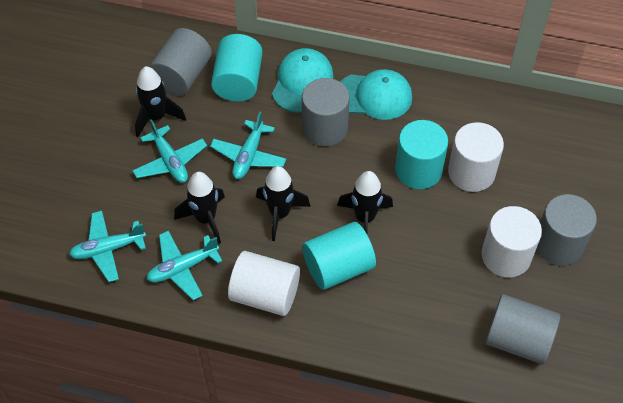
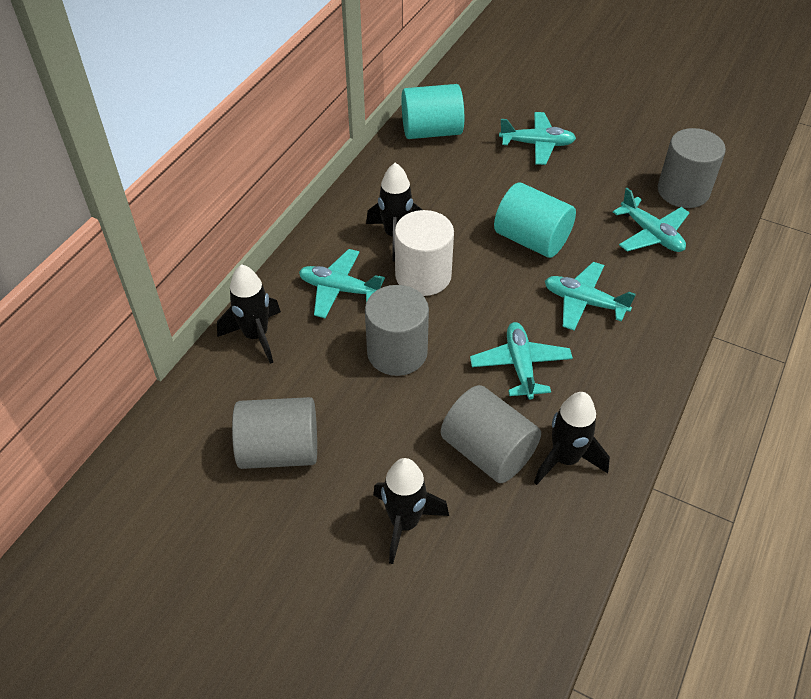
turquoise cap: [272,48,333,113] [340,69,412,120] = 2 -> none = 0
turquoise cylinder: [211,34,263,102] [302,222,376,290] [395,120,448,189] = 3 -> [401,84,464,139] [494,183,576,258] = 2
turquoise plane: [69,211,146,282] [132,119,207,183] [147,231,222,300] [210,112,286,179] = 4 -> [299,249,385,318] [470,322,573,400] [499,112,576,165] [545,262,636,330] [613,188,690,252] = 5
white cylinder: [228,251,300,316] [448,122,504,192] [482,206,542,278] = 3 -> [395,210,454,296] = 1

